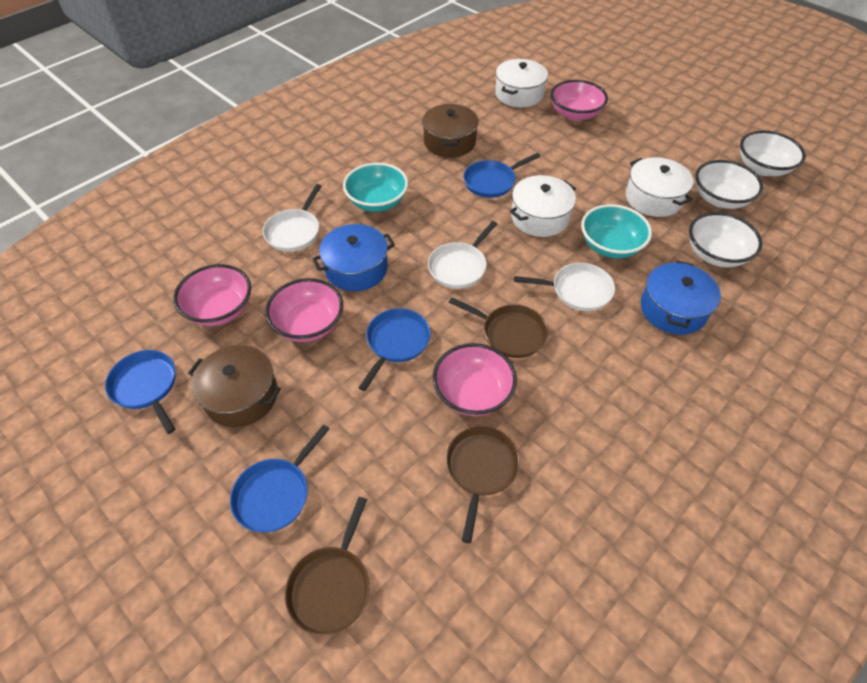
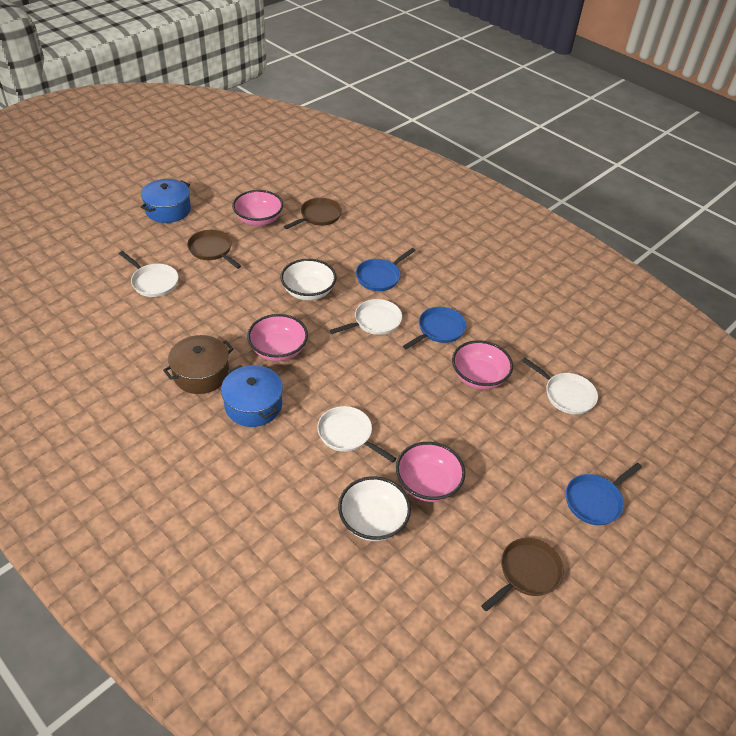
blue pan: [105,350,175,434] [230,424,329,532] [358,308,431,391] [463,153,540,198] = 4 -> [356,248,416,291] [403,307,466,350] [566,463,642,525] = 3
brown pot: [188,345,281,427] [422,104,479,158] = 2 -> [163,335,234,394] = 1
turquoise bowl: [343,163,408,212] [581,204,652,258] = 2 -> none = 0
white bowl: [689,212,762,267] [695,160,763,209] [740,130,806,176] = 3 -> [281,259,337,301] [338,476,411,541] = 2
white pan: [263,184,321,252] [428,221,497,289] [514,263,615,311] = 3 -> [119,251,179,297] [317,406,396,463] [329,299,402,335] [522,358,598,414] = 4
white pot: [495,59,548,107] [510,175,576,237] [626,157,693,217] = 3 -> none = 0

